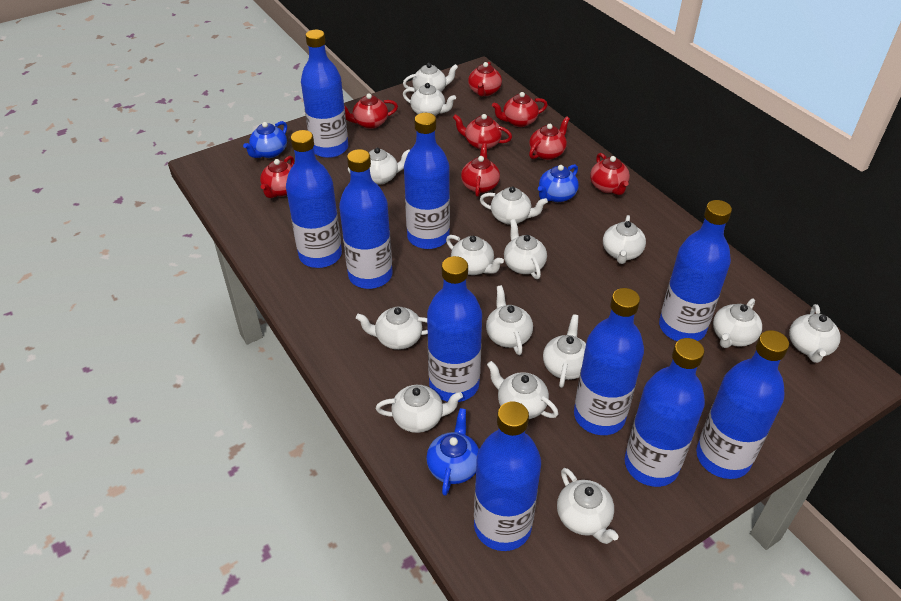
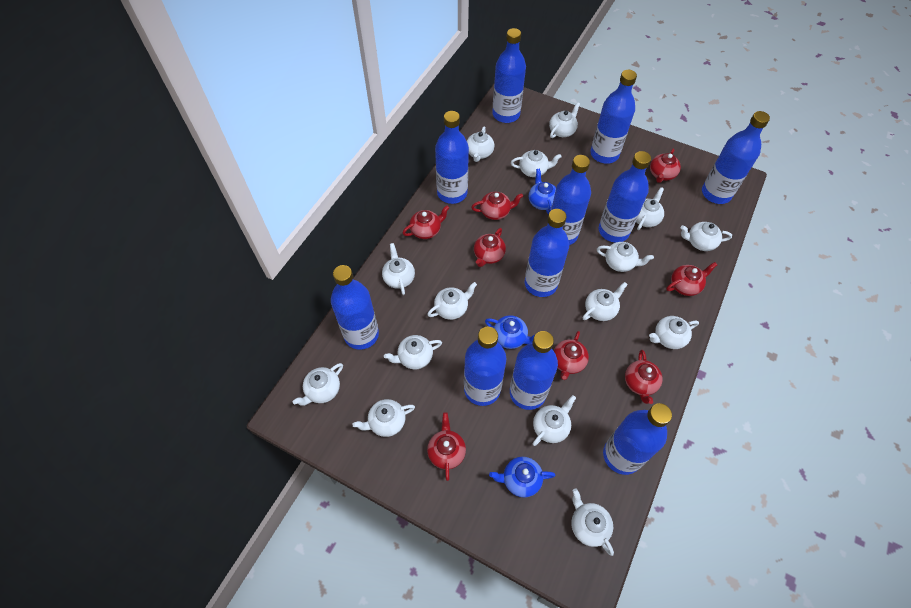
blue bottle: [286,130,342,268] [301,30,348,158] [339,149,392,289] [404,113,450,249] [427,256,482,402] [474,402,541,551] [574,288,644,435] [625,338,705,487] [659,200,732,341] [696,330,789,479] = 10 -> [331,265,379,350] [435,111,469,204] [464,327,507,406] [492,28,526,123] [510,331,558,410] [525,209,569,297] [551,155,591,245] [590,70,637,164] [599,151,651,242] [603,403,672,475] [702,111,770,204] = 11

